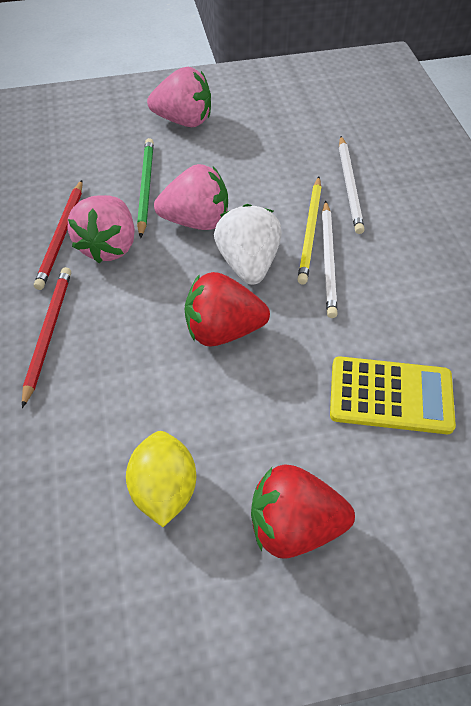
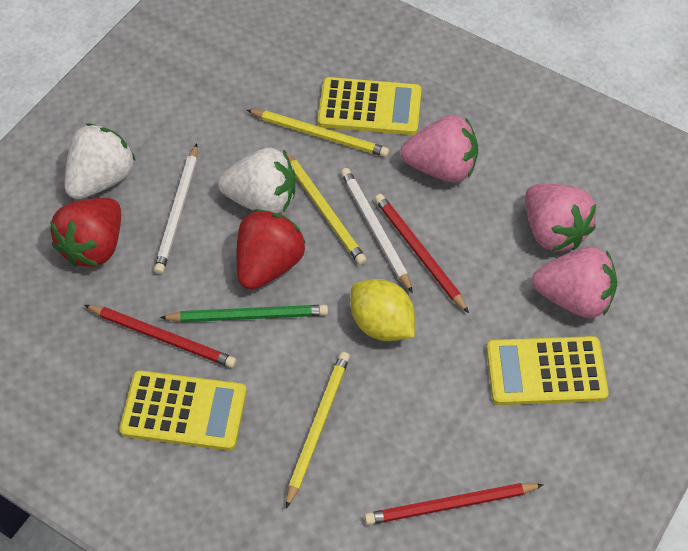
red pencil: [22,267,71,408] [34,180,83,290] = 2 -> [85,305,237,368] [364,483,544,525] [375,194,469,313] = 3
white strawberry: [214,204,282,285] = 1 -> [64,124,136,199] [218,148,295,214] = 2
yellow calculator: [330,356,456,434] = 1 -> [119,370,247,451] [318,77,422,135] [486,336,609,405] = 3
yellow pencil: [297,177,322,284] = 1 -> [247,110,389,157] [284,151,367,265] [286,352,350,508] = 3

